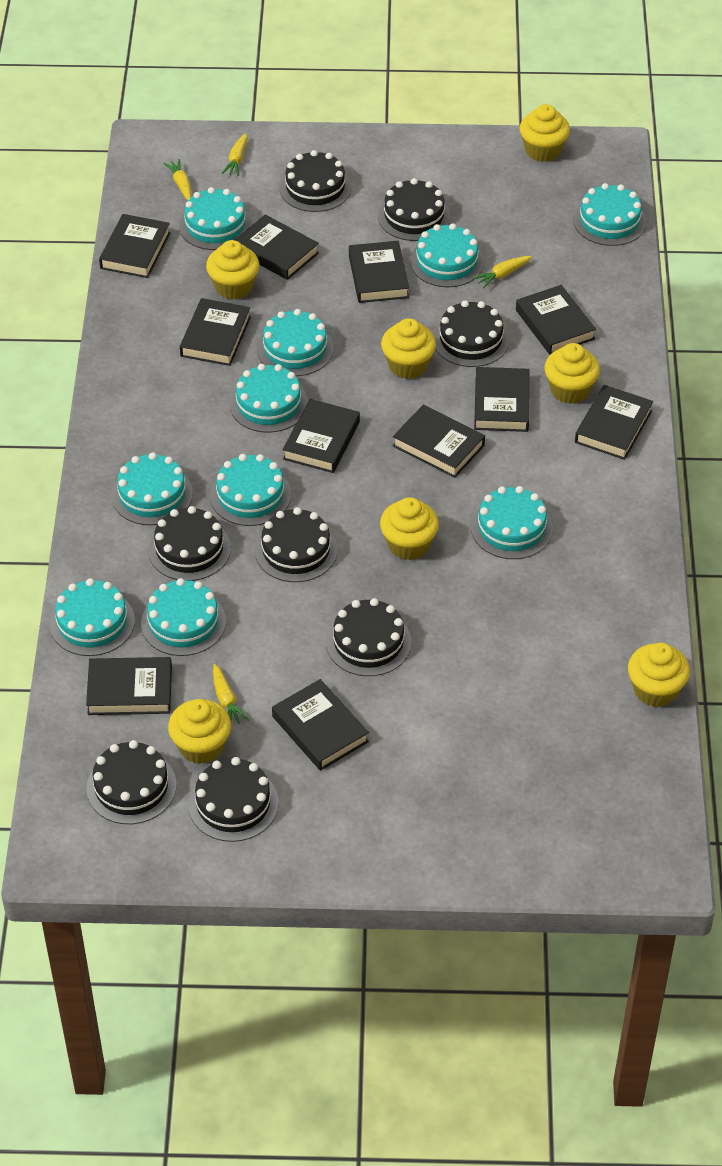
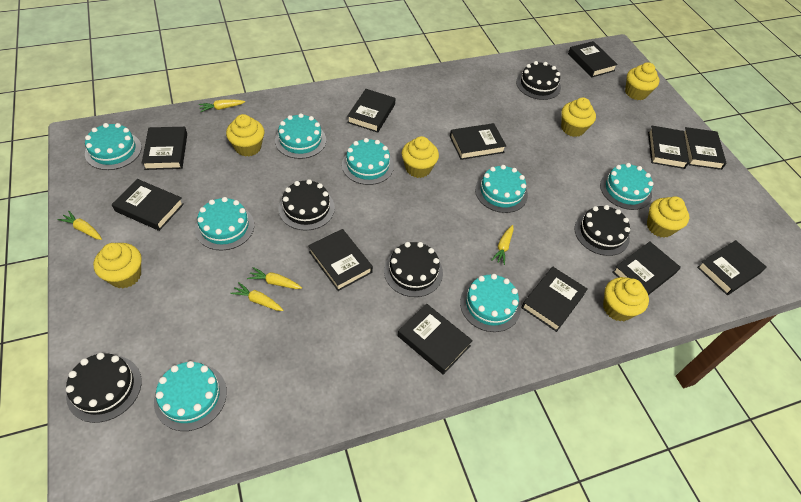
black book: [86,657,172,715] [99,214,170,278] [180,298,251,366] [234,214,319,280] [272,679,369,771] [283,399,360,473] [349,241,409,303] [393,405,485,478] [474,367,530,432] [516,285,596,355] [575,385,653,460] = 11 -> [112,179,184,231] [142,127,187,170] [308,229,373,291] [347,89,396,133] [398,304,473,375] [450,123,506,160] [521,267,588,332] [568,41,618,77] [613,242,681,295] [648,126,689,169] [684,127,727,170] [697,240,766,295] = 12
black cake: [86,740,177,824] [148,506,231,581] [188,757,279,842] [255,507,337,582] [279,150,351,212] [326,598,411,676] [378,178,450,241] [433,300,509,367] = 8 -> [66,353,142,423] [279,179,335,230] [384,242,443,297] [516,61,561,100] [575,205,630,256] = 5
turquoise cake: [50,578,135,656] [112,452,193,525] [141,578,226,656] [179,187,252,250] [210,454,291,526] [230,364,308,433] [257,309,334,376] [410,223,484,287] [471,486,553,559] [573,183,646,246] = 10 -> [85,123,142,170] [154,361,227,431] [195,197,254,250] [275,113,326,159] [342,138,394,185] [460,274,521,332] [475,165,528,213] [600,163,653,210] = 8
yellow carrot: [163,159,192,200] [213,664,249,724] [222,134,248,176] [473,256,532,288] = 4 -> [58,211,102,240] [199,99,245,112] [230,282,283,311] [247,267,302,289] [492,225,514,265] = 5

